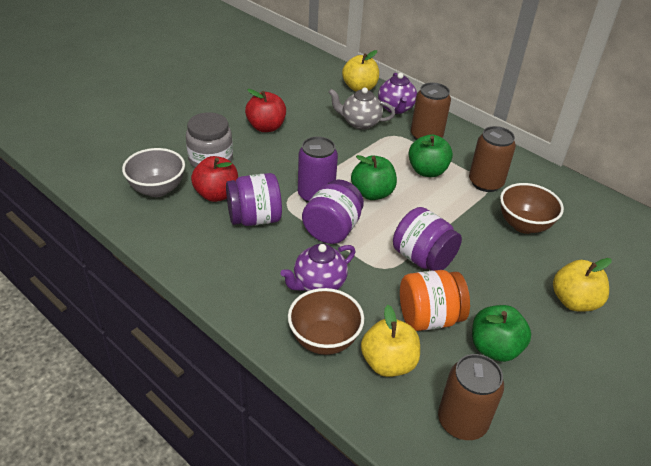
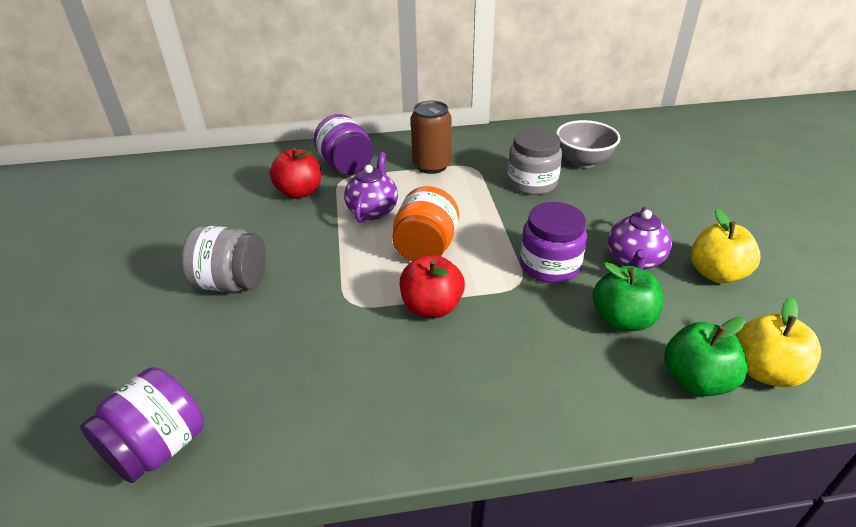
brown bowl: [288,288,364,355] [500,183,564,234] = 2 -> none = 0
brown can: [411,82,451,140] [438,354,504,440] [469,126,516,192] = 3 -> [411,101,451,174] = 1
green apple: [351,155,397,200] [408,134,453,177] [472,305,531,362] = 3 -> [593,262,663,331] [664,316,748,396] = 2
grey jar: [186,113,233,167] = 1 -> [181,225,266,292] [507,128,562,195] = 2
grey teapot: [329,87,395,130] = 1 -> none = 0
purple can: [298,136,338,203] = 1 -> none = 0
yellow apple: [342,50,379,92] [361,305,420,377] [553,258,612,311] = 3 -> [691,208,761,283] [737,297,821,387] = 2

